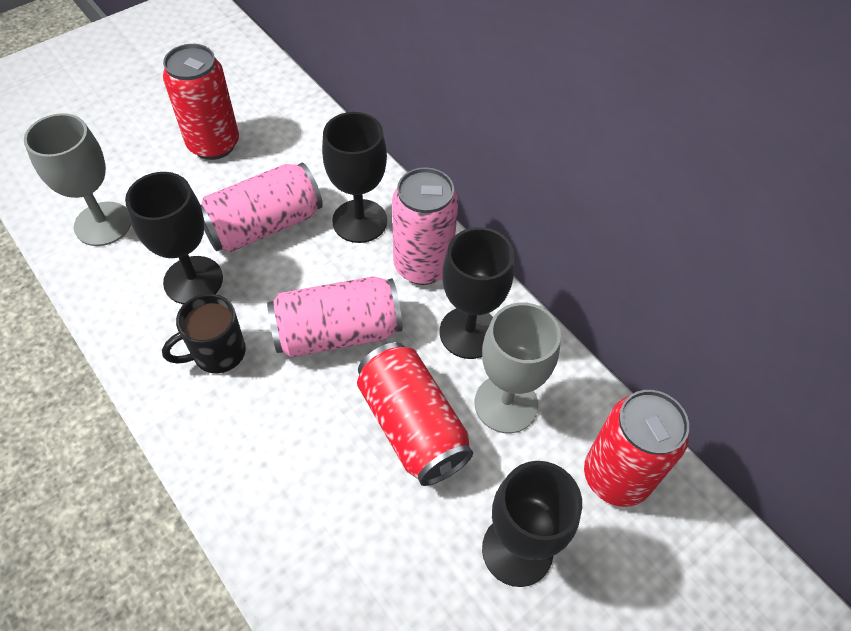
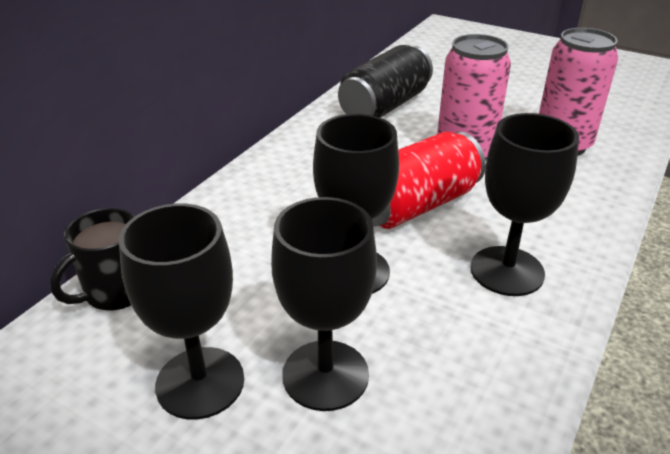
black can: none = 0 -> [338,45,433,118] = 1
grey goblet: [24,113,131,246] [475,302,561,433] = 2 -> none = 0
pink can: [200,163,323,253] [267,276,402,358] [392,167,458,285] = 3 -> [437,34,511,161] [539,28,618,156] = 2
red can: [163,44,239,160] [357,342,473,486] [584,390,689,507] = 3 -> [372,132,486,229] = 1

